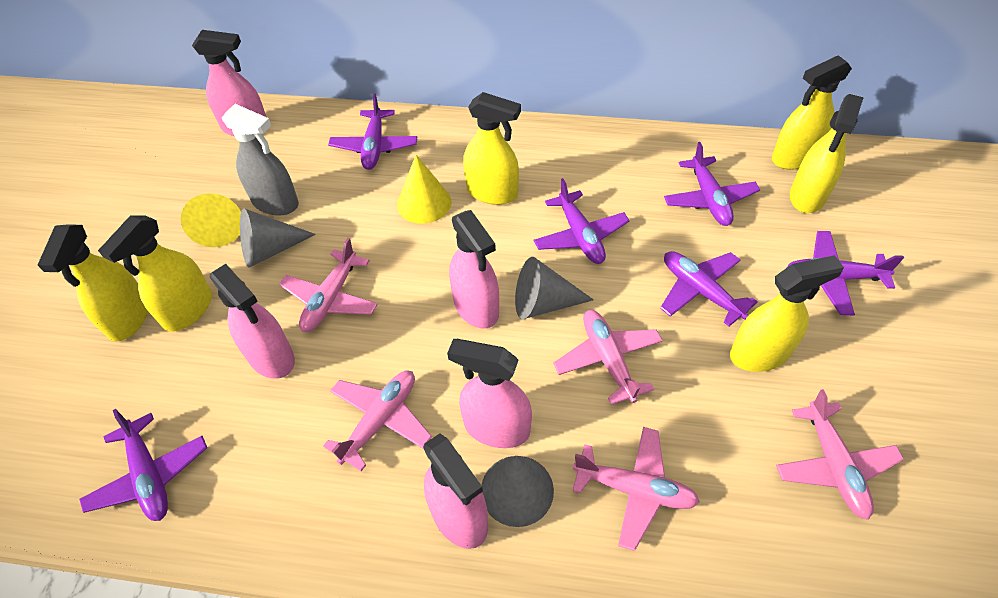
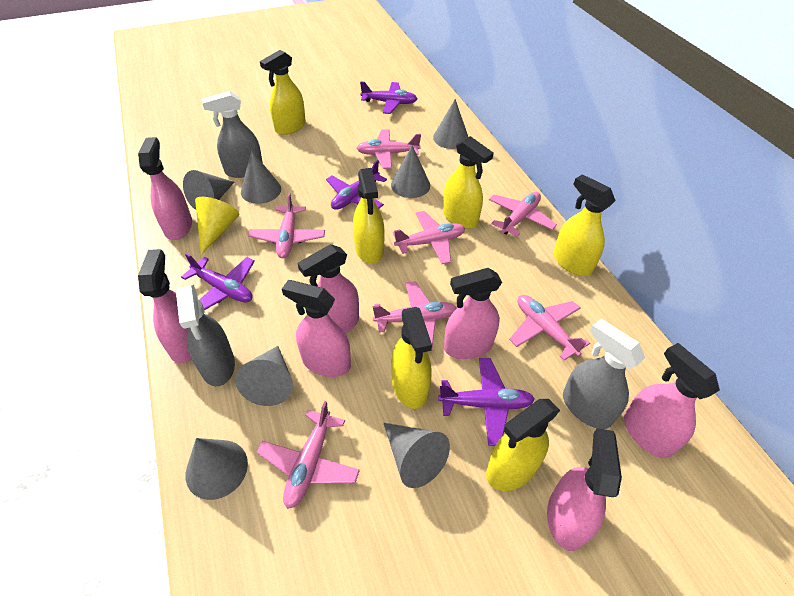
grey cone: [240,208,316,268] [482,456,554,527] [515,257,594,319] = 3 -> [183,170,234,210] [186,438,248,500] [235,346,293,406] [241,150,281,204] [384,423,450,488] [391,145,430,198] [433,99,468,149] = 7
grey spray bottle: [222,104,299,216] = 1 -> [176,285,235,386] [201,91,263,178] [563,319,645,429] = 3
pink plane: [279,238,377,332] [323,371,432,471] [553,310,663,405] [573,427,700,551] [776,389,904,520] = 5 -> [248,193,325,258] [257,401,360,509] [357,129,421,169] [373,281,457,348] [393,211,465,264] [489,192,557,237] [509,295,590,360] = 7
pink spray bottle: [192,30,266,136] [210,264,295,379] [424,433,488,549] [447,339,532,448] [449,210,499,329] = 5 -> [138,137,192,240] [138,249,192,363] [282,280,351,377] [298,244,359,334] [444,268,502,359] [547,428,622,551] [624,343,720,458] = 7
purple plane: [79,409,207,521] [328,93,417,170] [534,178,630,264] [660,251,758,326] [664,142,760,226] [787,231,904,315] = 6 -> [181,253,255,310] [326,160,387,210] [360,81,417,114] [438,358,535,446] = 4
yellow cone: [181,193,241,247] [397,155,452,224] = 2 -> [195,197,239,255] = 1

